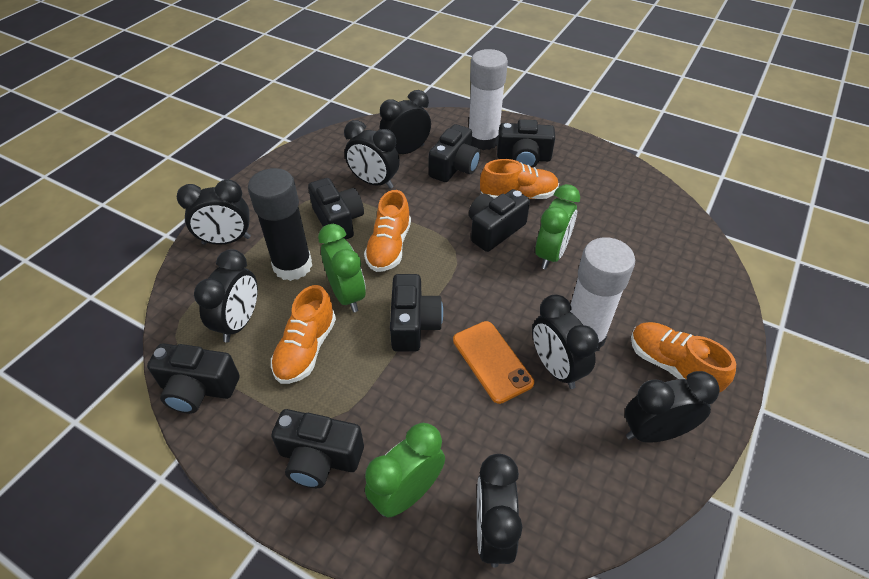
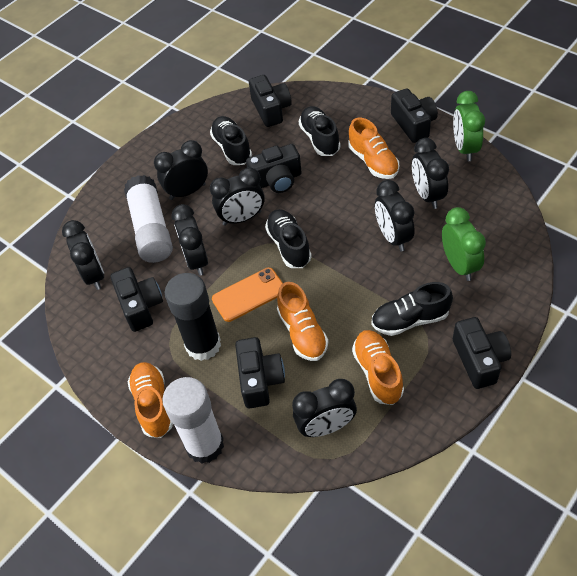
black camera: [147,343,240,414] [271,409,364,488] [308,178,364,239] [390,274,443,352] [428,124,480,182] [469,189,530,252] [497,119,555,168] = 7 -> [111,267,163,332] [235,337,285,408] [246,144,302,193] [249,75,292,127] [391,88,438,143] [453,317,511,389] = 6
black shoe: none = 0 -> [210,116,252,165] [265,209,312,268] [299,106,341,156] [371,282,453,336] = 4
green clock: [318,224,366,312] [365,423,445,517] [535,184,580,269] = 3 -> [442,207,486,281] [453,91,485,161] = 2

